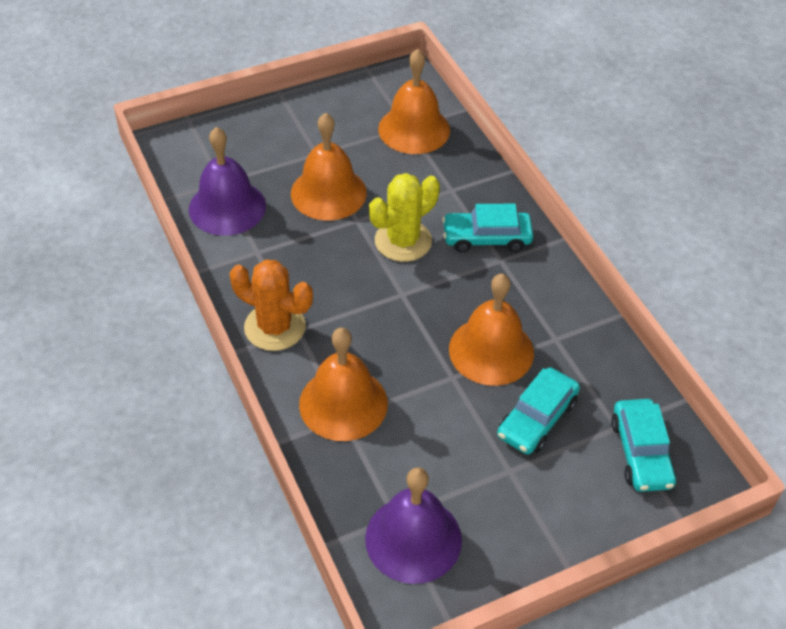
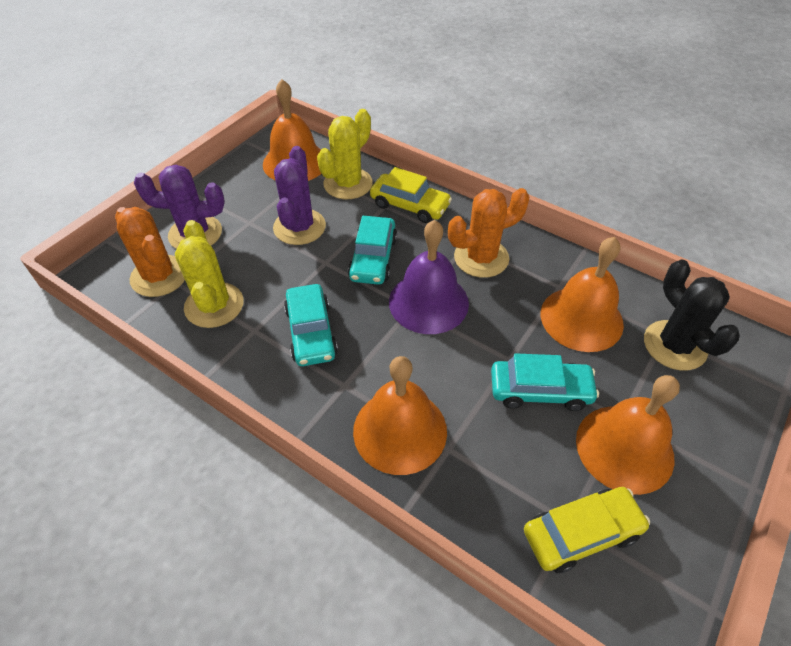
black cactus: none = 0 -> [644,260,740,370] = 1
orange cactus: [229,259,313,351] = 1 -> [115,207,185,297] [448,188,529,278] = 2
purple bell: [189,127,266,236] [365,467,462,584] = 2 -> [389,220,469,334] = 1
purple cactus: none = 0 -> [134,165,225,249] [273,146,326,245] = 2
yellow cactus: [369,173,440,262] = 1 -> [175,220,244,328] [317,109,372,199] = 2
yellow car: none = 0 -> [370,167,452,223] [524,487,650,573] = 2

